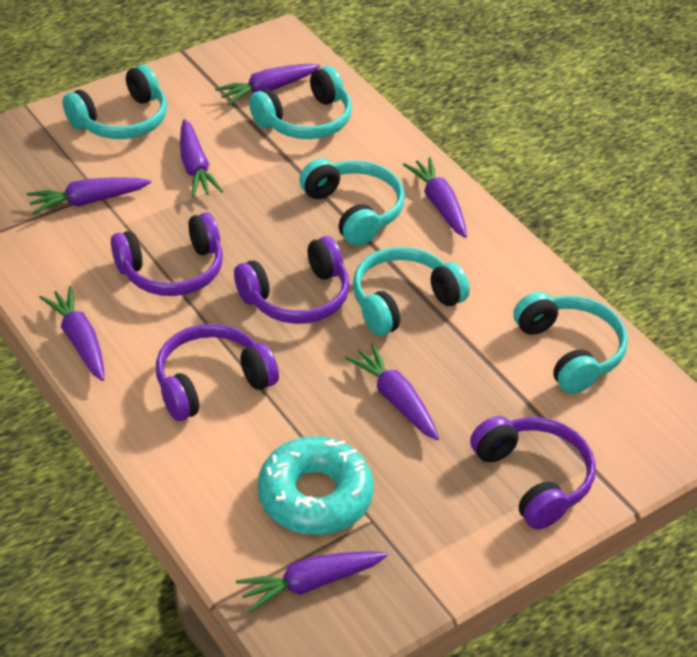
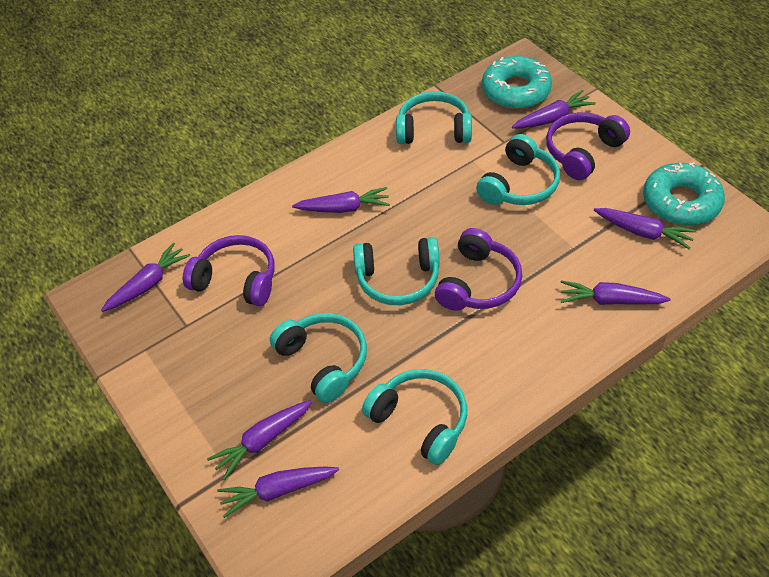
purple headphones: [111,212,223,296] [156,324,279,421] [234,236,350,324] [470,416,596,529] = 4 -> [183,235,274,306] [435,228,522,311] [546,112,630,180] = 3
turquoise donut: [258,436,374,535] = 1 -> [482,56,552,109] [643,162,725,226] = 2

